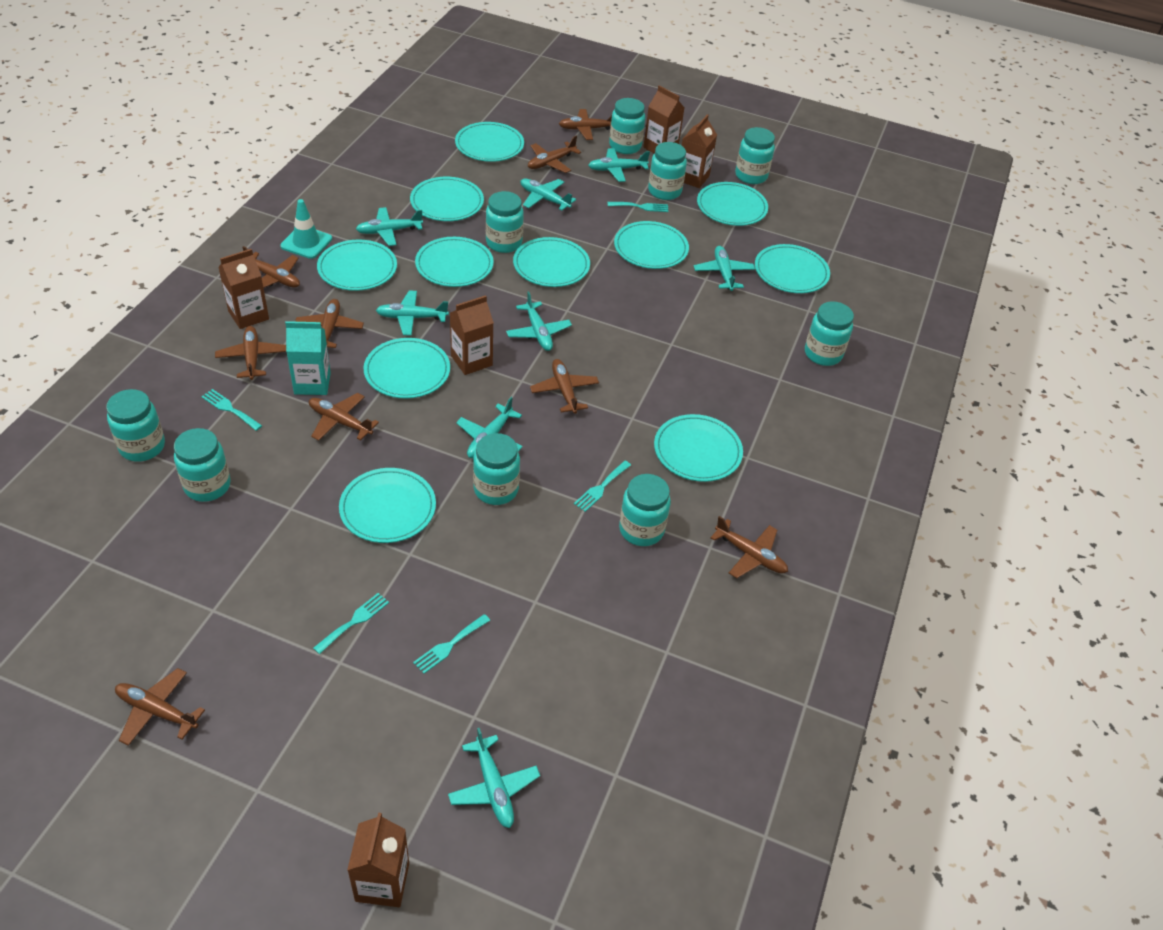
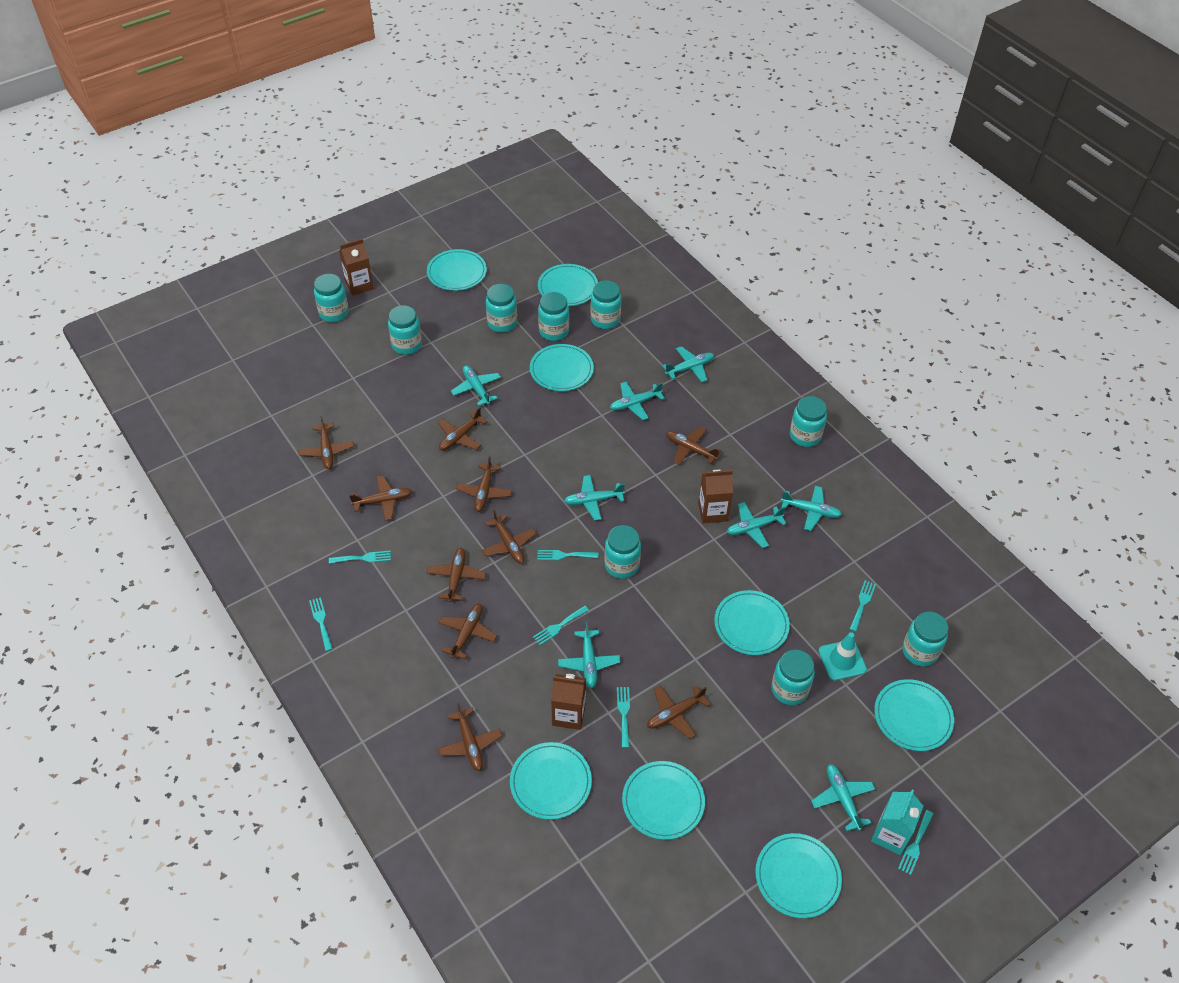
brown carton: [218,249,269,329] [347,812,409,907] [450,295,494,375] [644,86,684,153] [682,114,717,188] = 5 -> [339,239,374,296] [551,674,586,730] [698,470,733,523] = 3
brown plane: [115,668,205,746] [215,326,287,380] [242,246,300,288] [295,299,364,348] [309,393,379,441] [528,136,581,173] [530,359,599,414] [559,109,612,140] [710,516,788,578] = 9 -> [298,416,354,469] [349,475,413,521] [427,548,486,602] [438,407,487,451] [438,604,497,659] [438,703,502,771] [456,456,512,512] [481,510,537,564] [647,685,710,739] [666,427,721,465] = 10
turquoise fork: [201,389,262,431] [313,593,389,654] [413,614,490,674] [574,461,631,512] [608,202,668,212] = 5 -> [309,597,333,651] [329,550,391,564] [533,606,589,645] [537,550,598,560] [617,687,630,748] [850,580,876,632] [898,810,933,875] = 7
turquoise plate: [317,239,397,291] [339,468,436,543] [364,338,450,398] [410,177,484,221] [415,237,494,287] [455,122,524,162] [513,237,590,287] [614,221,689,269] [654,414,743,482] [697,182,768,226] [755,244,830,293] = 11 -> [427,249,487,291] [510,742,592,820] [530,344,594,391] [538,264,598,306] [622,761,705,840] [714,590,790,655] [755,833,842,918] [874,679,954,751] = 8

